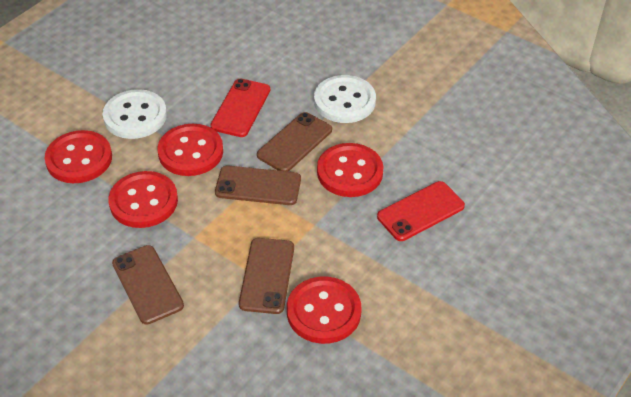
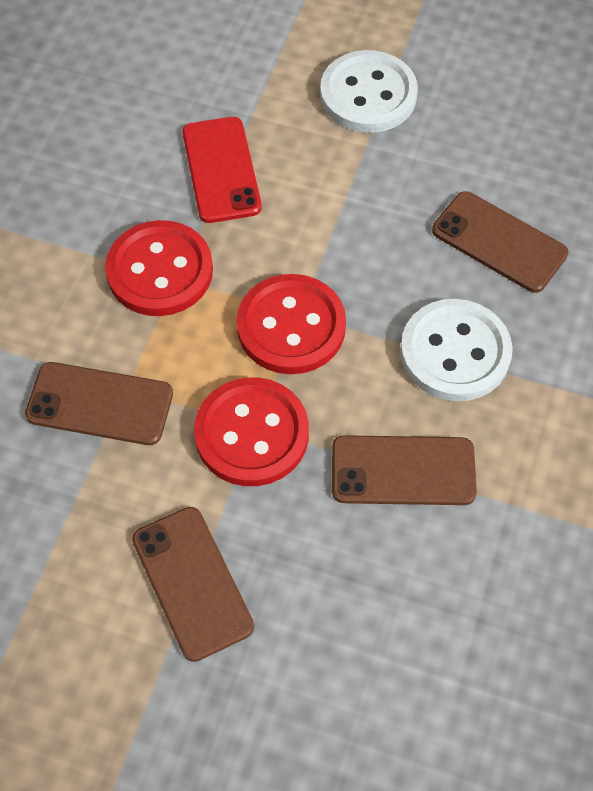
red button: [45,130,112,183] [108,171,178,228] [158,124,223,176] [287,276,362,344] [317,143,383,197] = 5 -> [105,220,213,316] [194,377,309,486] [237,274,346,374] = 3
red phone: [210,78,270,137] [377,181,465,241] = 2 -> [182,117,262,223] = 1

